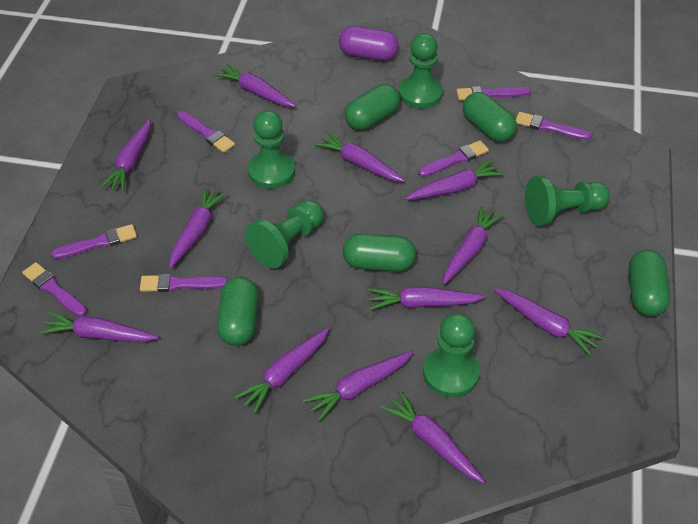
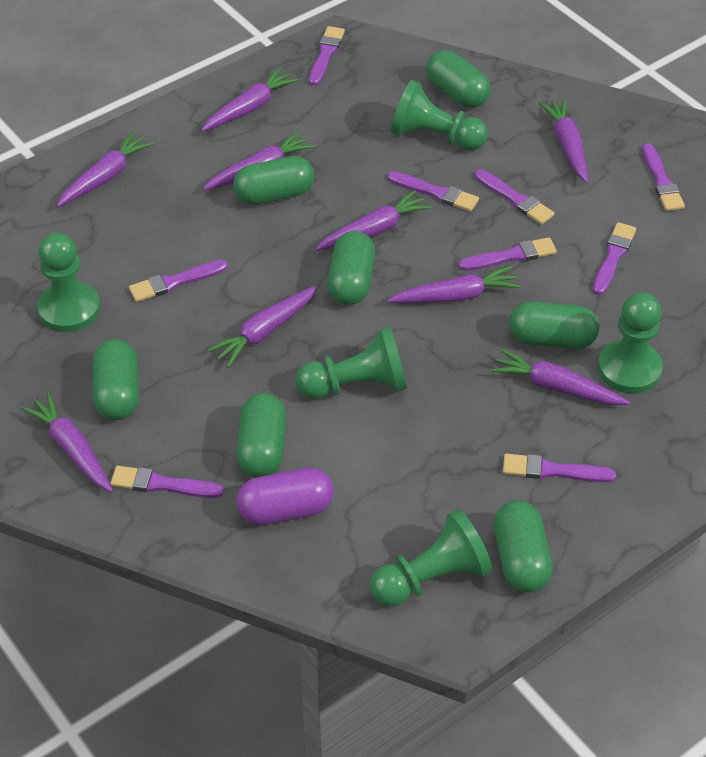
green capsule: [217,276,258,346] [343,233,416,272] [344,84,400,130] [463,92,517,142] [629,250,670,316] = 5 -> [93,339,139,420] [233,156,314,205] [236,393,286,478] [328,231,375,305] [426,50,491,108] [494,500,552,593] [509,301,599,349] = 7
purple brush: [22,262,87,317] [51,224,137,259] [140,274,228,292] [177,111,235,153] [419,140,489,177] [456,86,530,101] [516,112,591,140] = 7 -> [110,466,224,498] [129,260,228,302] [309,26,345,86] [388,171,479,212] [459,237,557,271] [475,169,555,225] [503,454,616,482] [593,222,636,295] [642,143,685,211] = 9
purple carrot: [39,312,159,342] [101,119,151,192] [169,187,227,268] [214,63,296,107] [235,328,329,414] [303,351,413,421] [314,131,405,182] [368,286,485,310] [380,390,485,483] [406,159,504,200] [443,206,504,285] [494,288,604,356] = 12 -> [21,392,113,492] [57,132,153,207] [201,68,298,132] [203,131,315,190] [207,285,318,368] [316,190,431,251] [387,266,521,303] [491,349,630,405] [539,99,588,183] = 9

